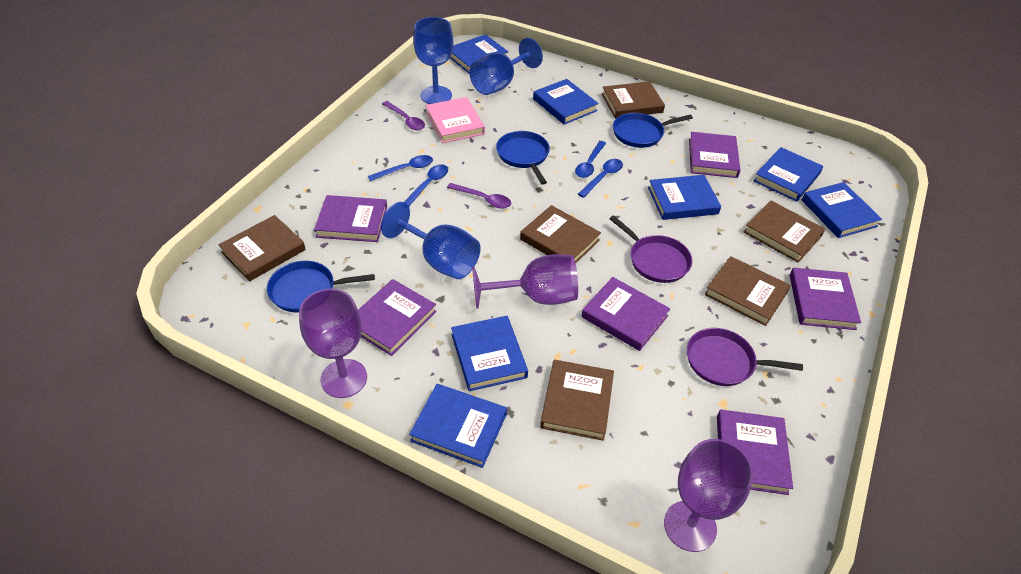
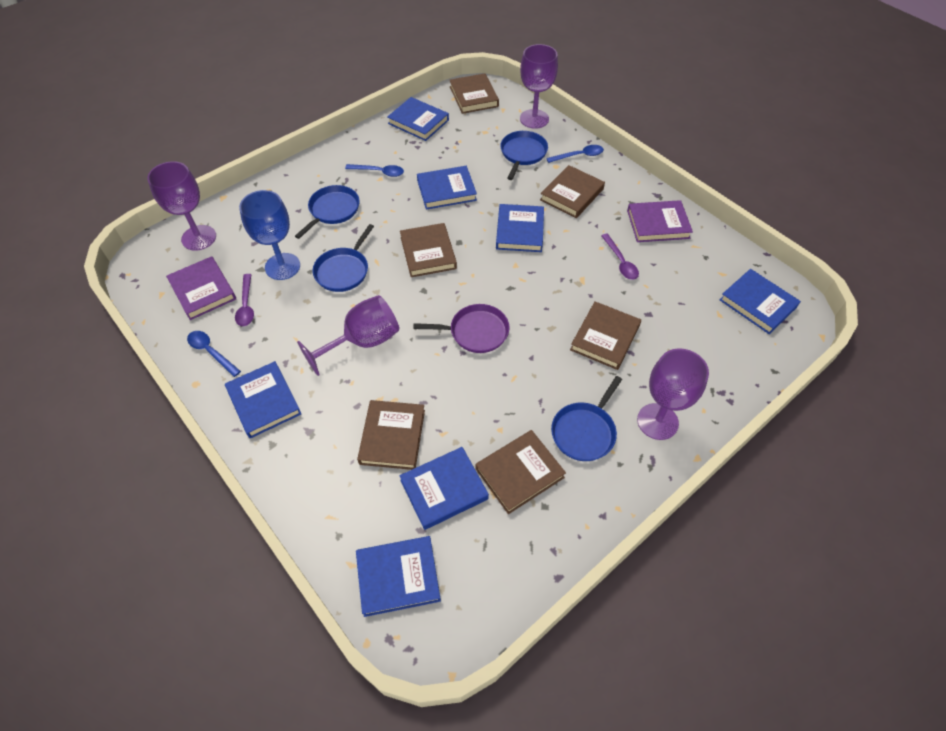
blue goblet: [381,202,481,279] [413,17,453,104] [469,38,543,95] = 3 -> [239,190,300,280] = 1
blue pan: [267,261,375,312] [496,131,550,185] [613,113,693,148] = 3 -> [295,185,359,239] [313,224,374,292] [500,131,548,180] [551,376,622,461] = 4
blue spoon: [368,155,433,181] [404,164,448,206] [575,141,606,178] [578,159,623,198] = 4 -> [187,331,241,377] [345,164,404,177] [546,145,604,163] = 3
pink book: [426,97,485,143] = 1 -> none = 0
purple book: [314,195,387,242] [358,279,437,356] [581,277,670,351] [689,132,741,178] [717,410,793,495] [790,268,861,330] = 6 -> [166,256,236,320] [627,200,693,242] = 2
purple goblet: [299,289,367,398] [472,254,578,309] [664,439,754,552] = 3 -> [147,161,216,251] [297,295,399,376] [520,44,558,129] [637,348,709,440] = 4
purple pan: [609,215,692,283] [687,328,803,386] = 2 -> [413,304,509,353] = 1

